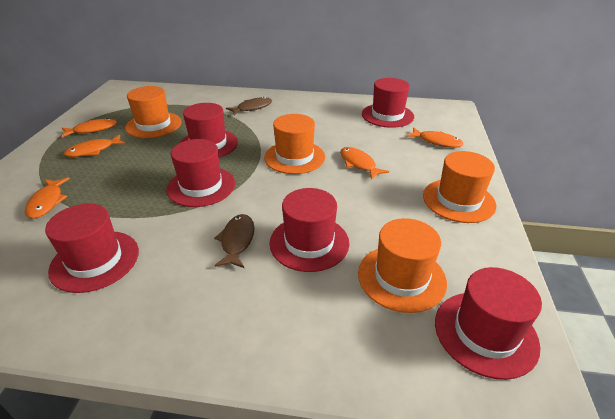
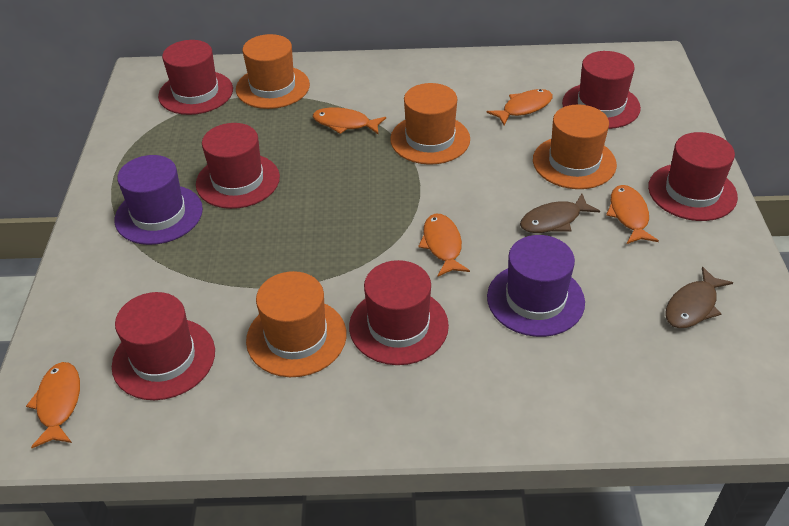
purple hat: none = 0 -> [115,155,203,245] [487,235,585,337] = 2

